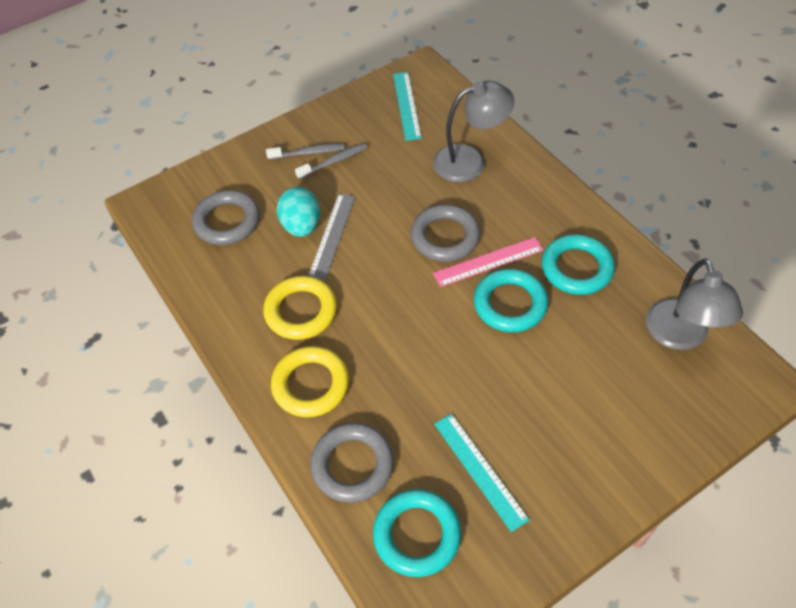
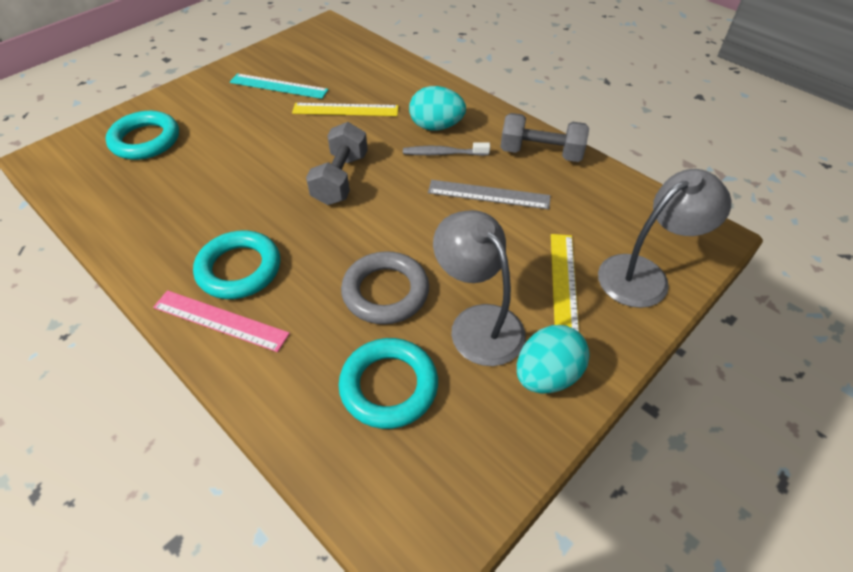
grey dumbbell: none = 0 -> [306,122,368,205] [500,113,589,162] = 2
grey ring: [192,190,260,245] [310,423,394,503] [410,205,480,262] = 3 -> [341,251,429,324] = 1
grey toothbrush: [266,144,345,160] [295,143,368,179] = 2 -> [403,142,490,156] = 1
turquoise egg: [277,187,320,237] = 1 -> [409,86,466,131] [517,325,590,393] = 2
turquoise ruler: [393,72,422,141] [434,414,530,532] = 2 -> [230,73,328,99] = 1
yellow ring: [263,276,337,340] [271,346,349,417] = 2 -> none = 0
yellow ruler: none = 0 -> [292,103,399,116] [551,234,579,332] = 2

